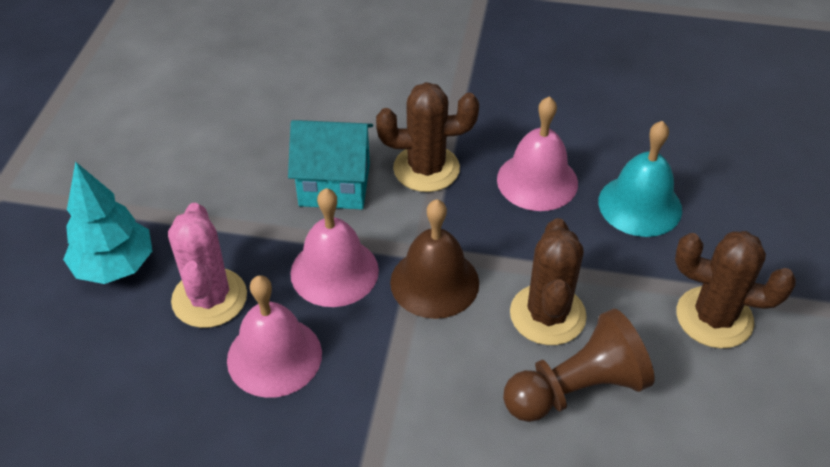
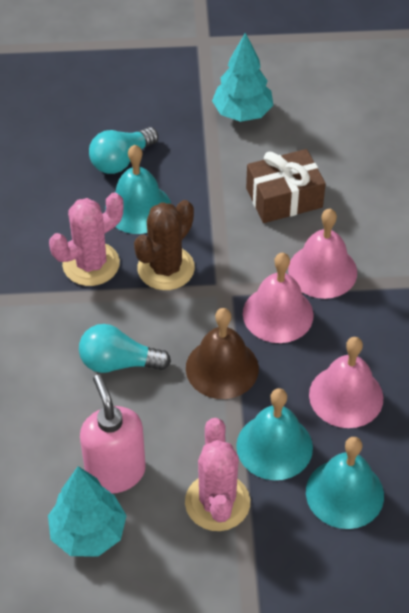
brown cactus: [376,82,479,192] [510,218,587,345] [675,231,796,348] = 3 -> [134,200,195,290] = 1
brown gift: none = 0 -> [246,149,326,223] = 1
brown pawn: [503,309,655,422] = 1 -> none = 0
pink cactus: [168,203,247,328] = 1 -> [49,192,124,286] [185,418,250,531] = 2
pink soap dispenser: none = 0 -> [80,374,146,494] = 1
turquoise bell: [598,121,682,237] = 1 -> [105,145,171,234] [236,388,313,480] [306,437,384,529] = 3
turquoise house: [288,120,373,209] = 1 -> none = 0
turquoise light bulb: none = 0 -> [79,324,171,373] [89,127,158,174] = 2
turquoise tree: [63,161,152,284] = 1 -> [48,466,127,556] [212,33,273,122] = 2

